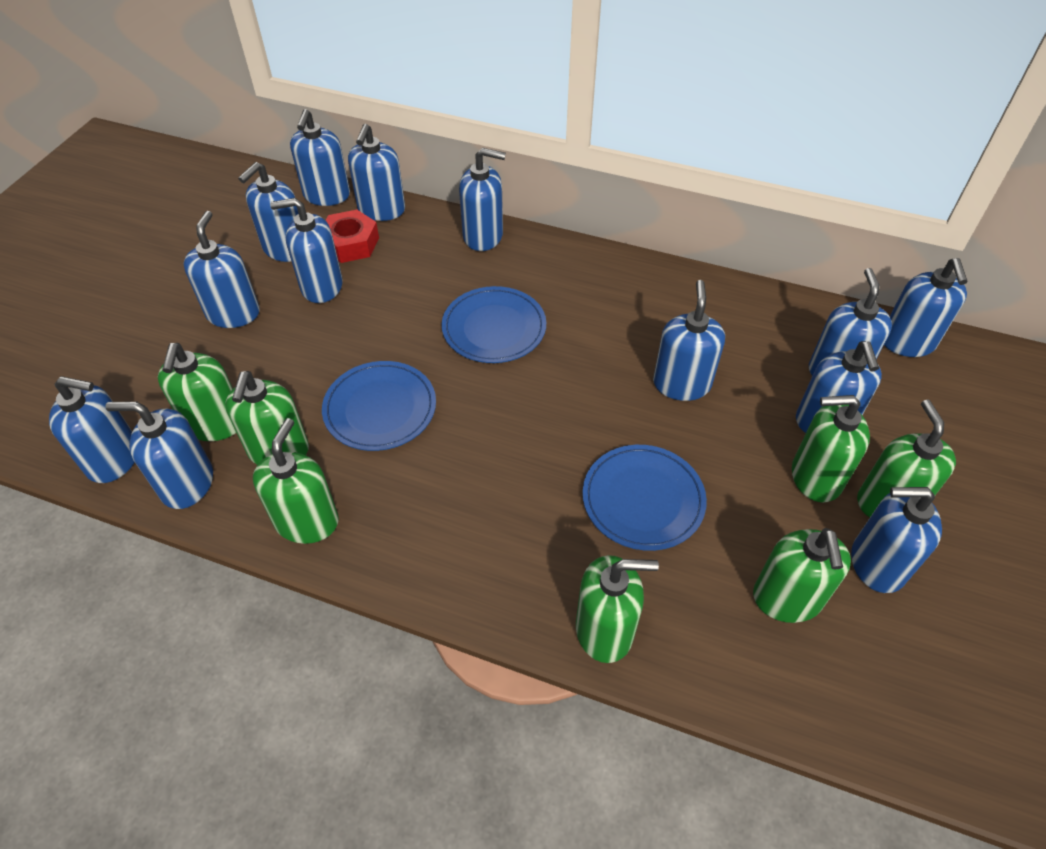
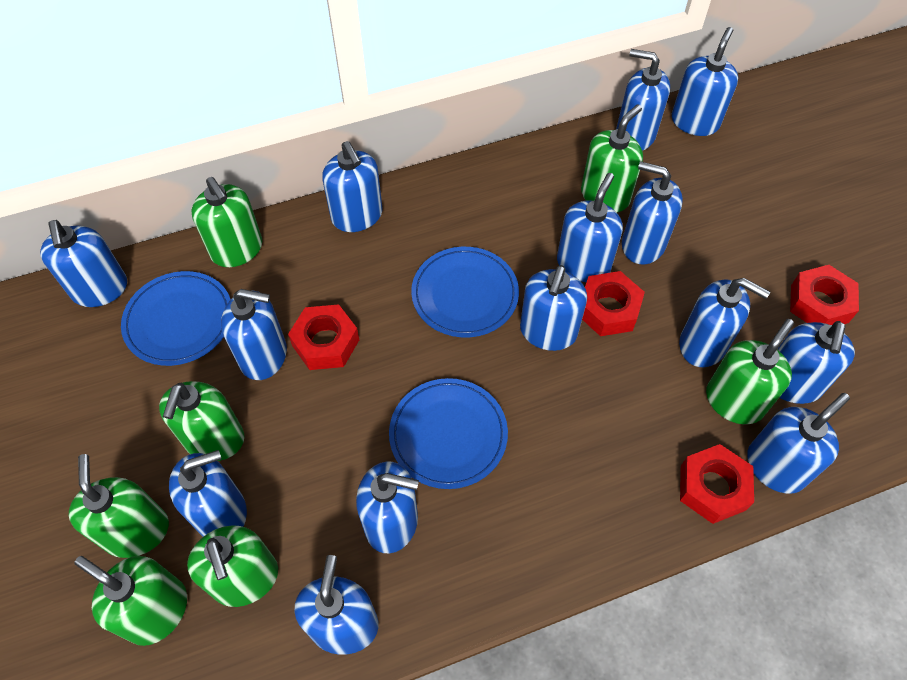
blue soap dispenser: [49,376,135,483] [105,401,213,509] [183,211,260,328] [238,162,299,262] [270,198,343,303] [290,109,350,206] [348,124,405,221] [459,148,506,251] [653,280,725,401] [796,341,882,433] [809,268,892,376] [851,487,942,593] [884,258,968,357] = 13 -> [40,220,127,307] [169,450,247,537] [221,289,287,380] [294,555,379,655] [322,141,383,232] [356,461,419,553] [520,265,587,351] [557,173,623,282] [616,49,670,151] [622,161,683,264] [672,27,738,136] [679,278,770,367] [747,393,850,494] [777,321,855,404] = 14
red nut: [325,210,379,263] = 1 -> [288,304,359,370] [582,271,645,336] [680,444,754,524] [790,265,859,325] = 4

